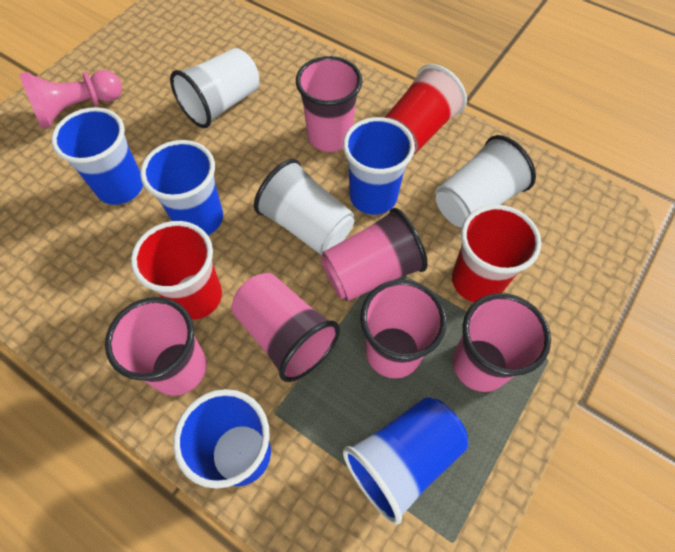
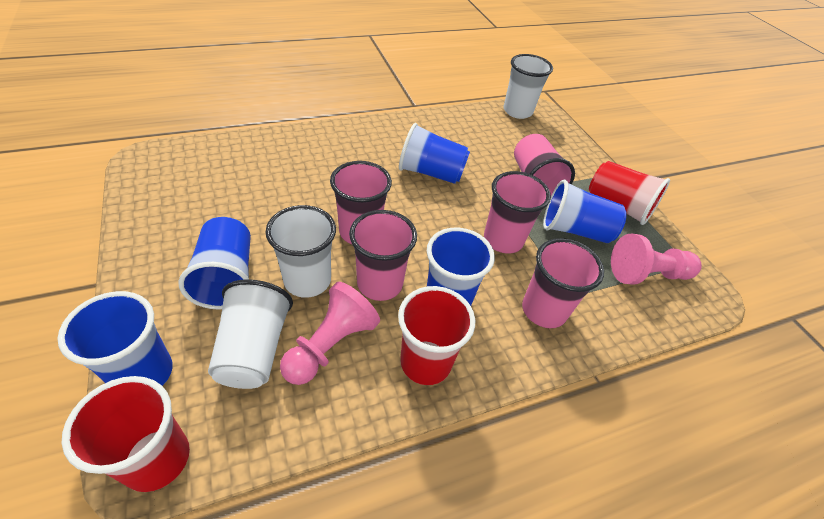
pink cup: [105,297,207,396] [231,273,340,382] [296,56,362,152] [320,208,428,301] [360,279,447,379] [453,293,551,392] = 6 -> [330,161,392,244] [349,210,417,301] [484,171,551,254] [514,134,575,195] [522,238,604,328] = 5
pink pawn: [19,70,122,128] = 1 -> [280,282,380,385] [611,233,702,285] = 2

